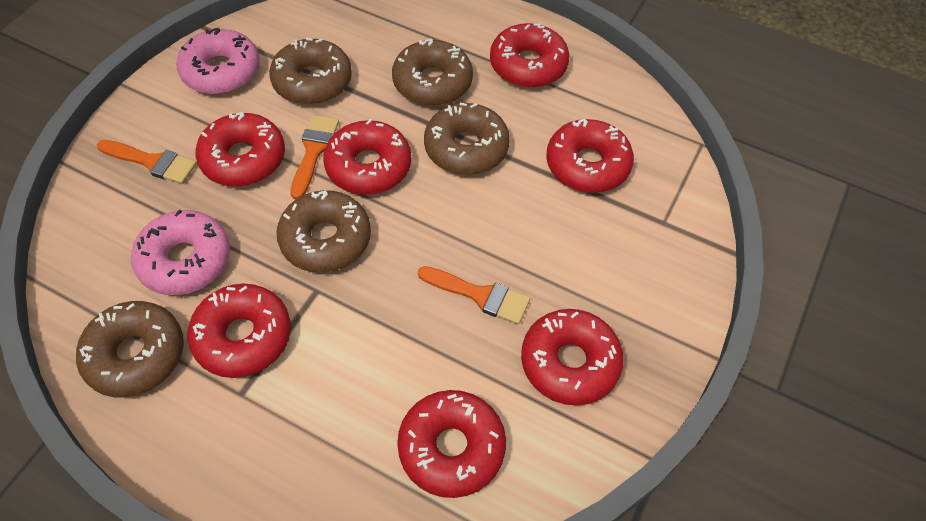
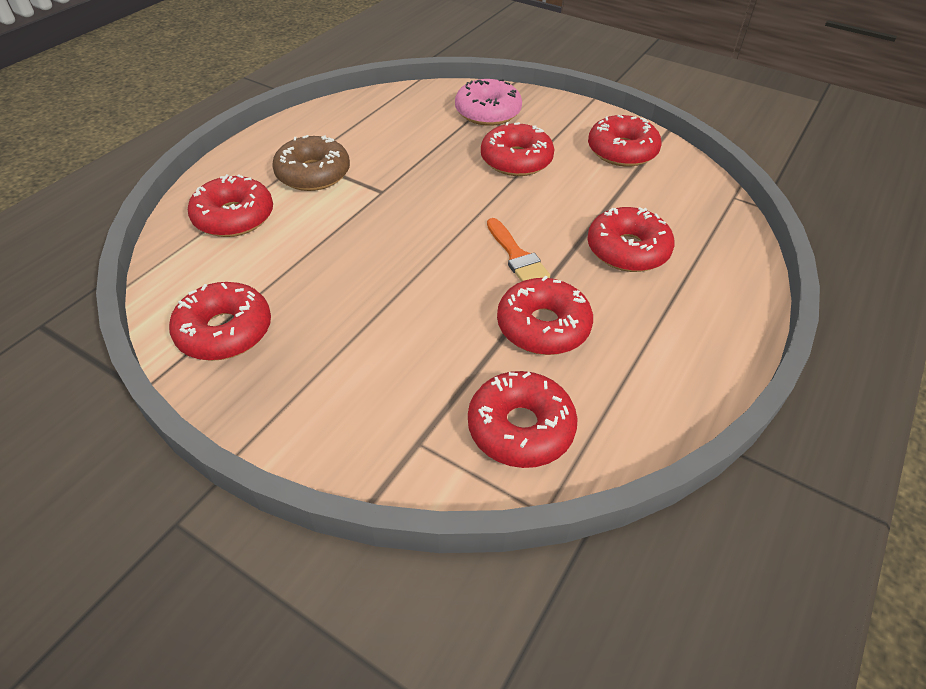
brown donut: [76,301,184,398] [269,38,352,105] [276,190,371,273] [392,39,473,106] [424,103,510,175] = 5 -> [272,135,350,191] = 1
orange brush: [97,140,197,184] [290,115,339,199] [418,266,530,324] = 3 -> [487,218,550,282] = 1
pink donut: [131,210,230,295] [176,28,260,94] = 2 -> [455,79,522,126] = 1

